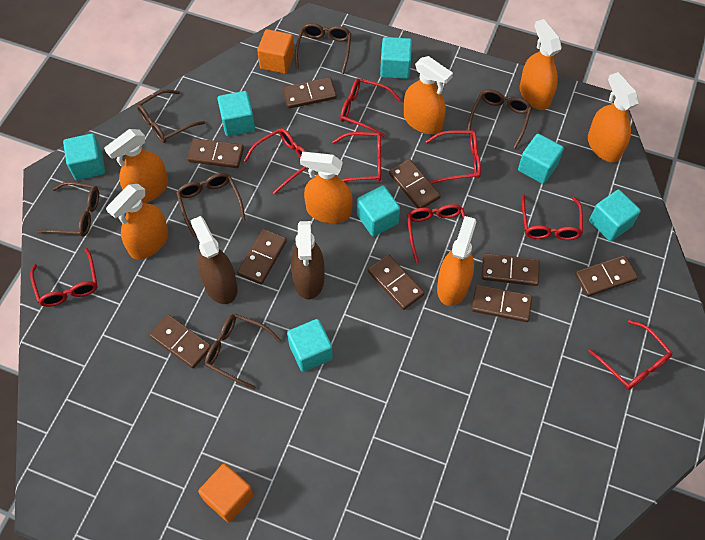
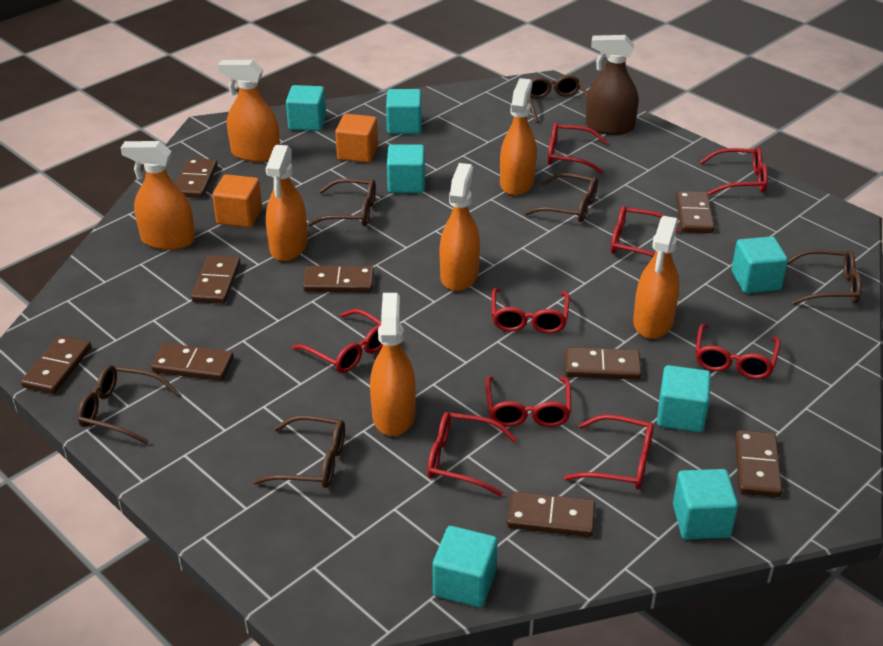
brown spray bottle: [190,216,238,304] [291,221,324,299] = 2 -> [586,35,638,135] = 1
red glasses: [30,248,98,307] [244,128,307,195] [332,132,381,182] [340,78,401,137] [407,204,471,263] [425,130,481,184] [521,195,583,240] [588,320,672,390] = 8 -> [292,309,383,373] [427,412,517,496] [486,376,571,427] [491,288,569,334] [548,122,607,174] [564,414,654,489] [611,206,680,257] [695,324,781,379] [700,147,768,195] = 9

